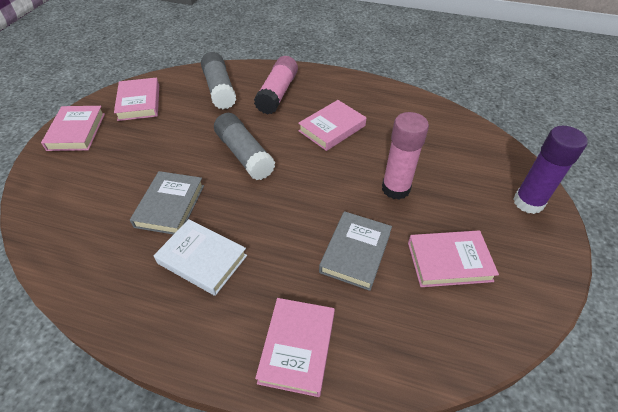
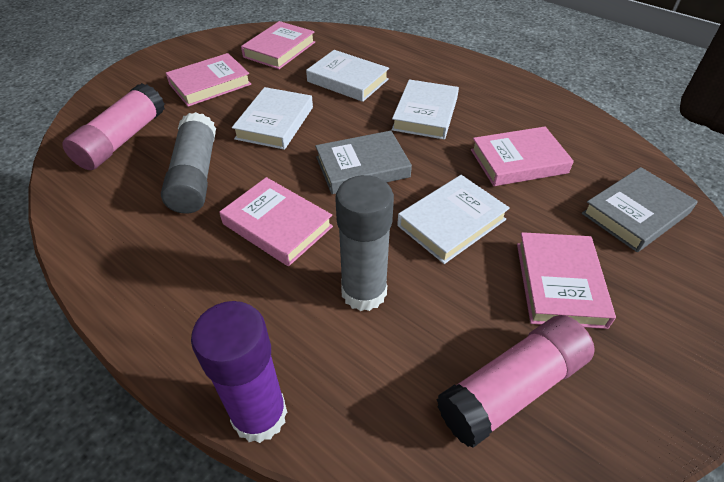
white book: [154,219,247,296] = 1 -> [232,87,313,150] [306,50,389,102] [392,79,459,139] [397,175,510,264] = 4

